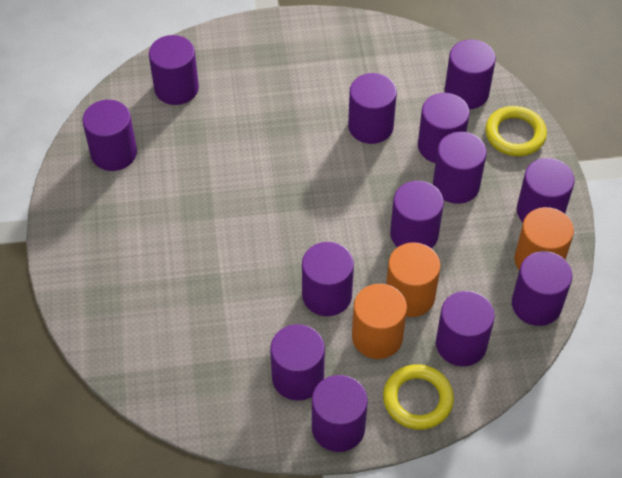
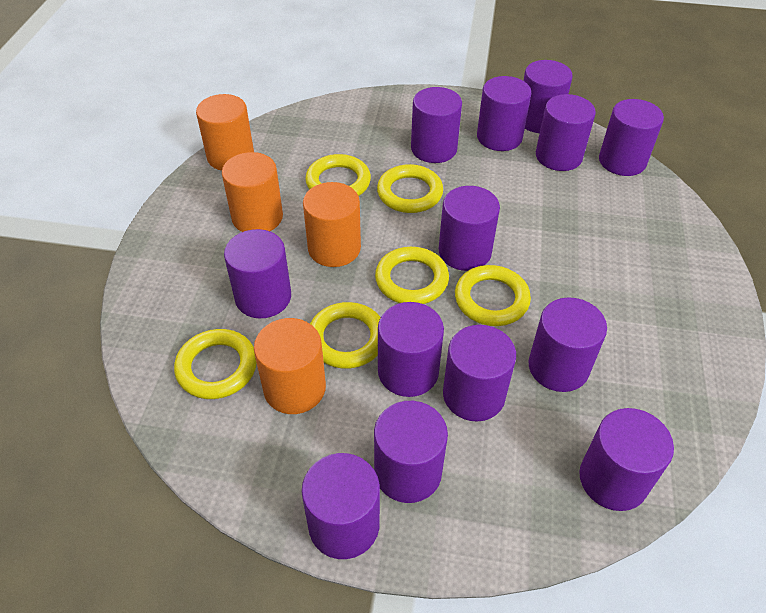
orange cylinder: [352,284,407,359] [386,242,441,317] [515,207,574,270] = 3 -> [196,94,254,171] [222,152,283,232] [254,318,326,414] [303,182,361,267] = 4
yellow ring: [383,364,454,430] [485,106,547,157] = 2 -> [174,329,257,399] [305,154,371,196] [310,302,381,369] [375,247,449,304] [377,164,443,213] [455,265,531,326] = 6

